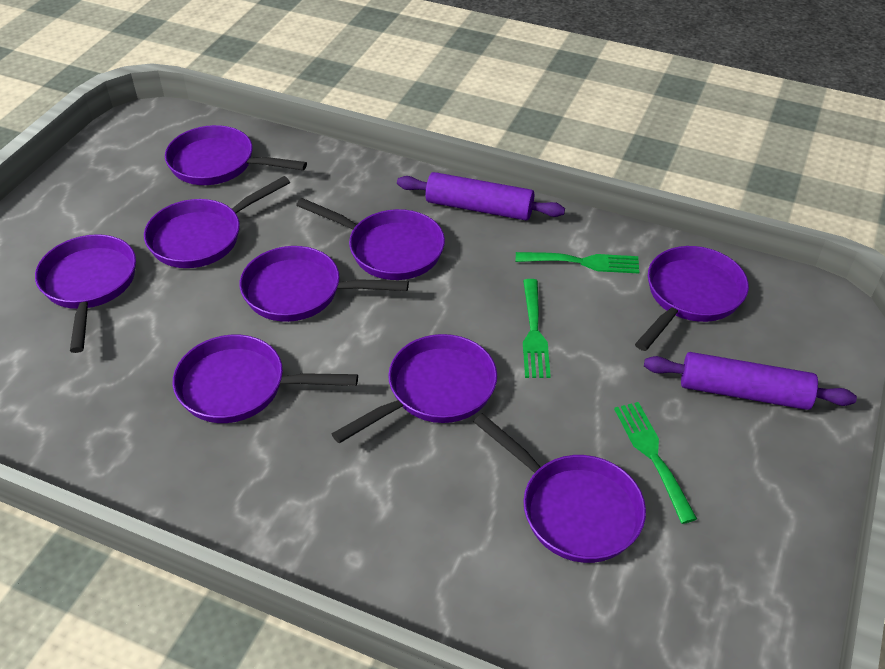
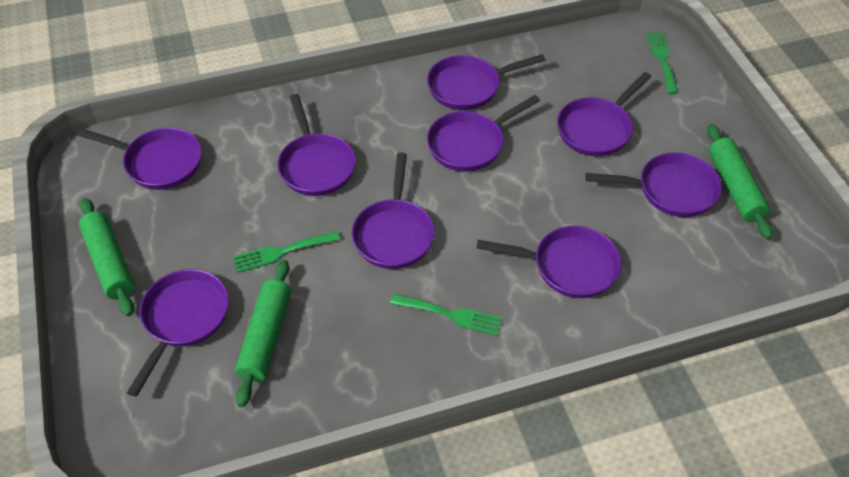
green rolling pin: none = 0 -> [79,198,134,316] [235,260,291,407] [707,124,773,239] = 3
purple rolling pin: [397,172,565,220] [644,352,857,410] = 2 -> none = 0

